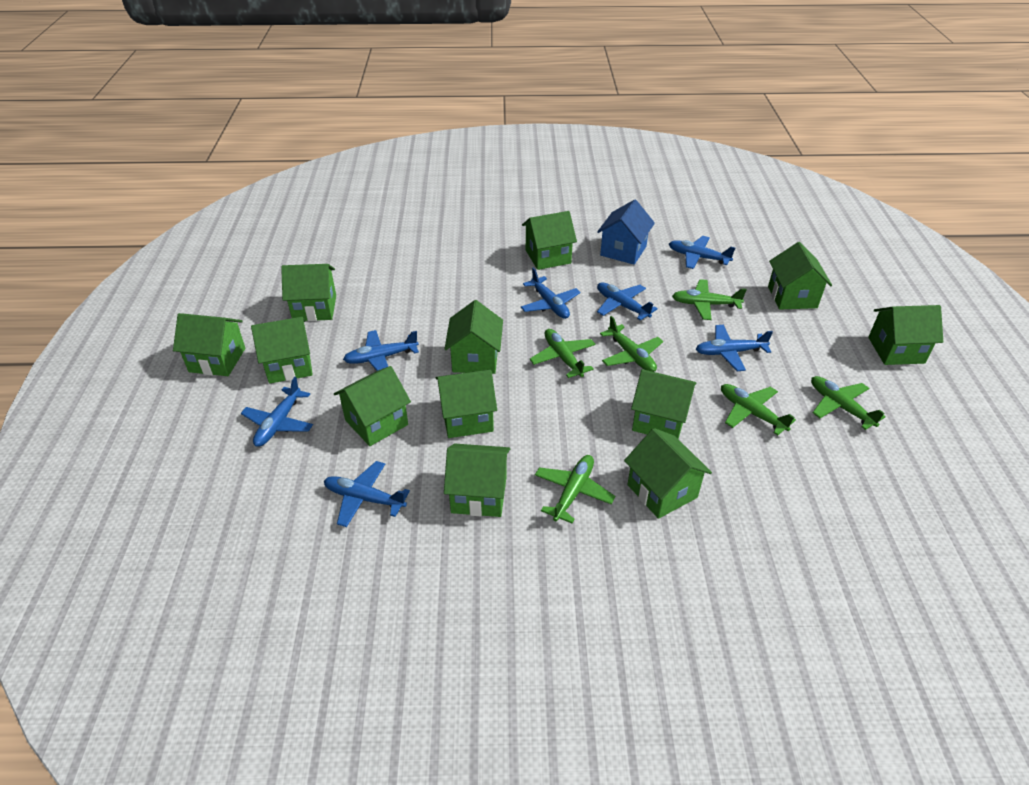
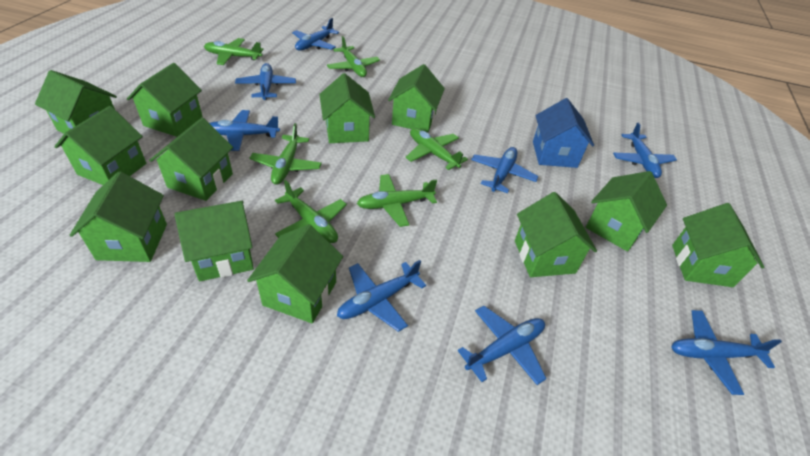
blue plane: [241,377,313,447] [324,461,410,527] [343,330,419,371] [521,267,581,319] [597,282,658,321] [669,236,735,269] [696,325,773,371] = 7 -> [209,110,280,151] [235,63,296,100] [292,18,339,51] [337,260,426,332] [457,306,546,385] [471,147,539,193] [613,122,677,178] [671,310,782,395] = 8

